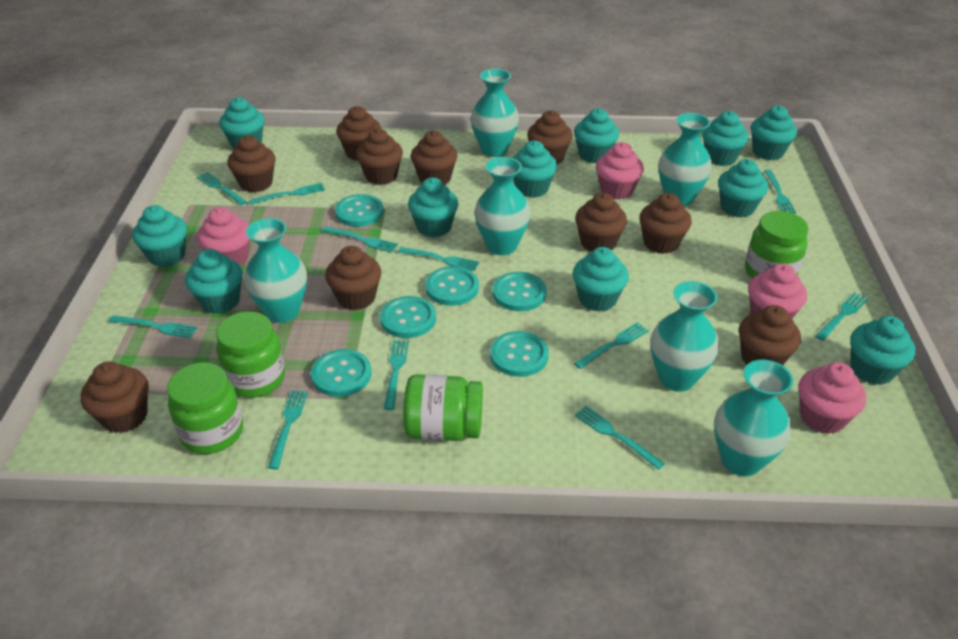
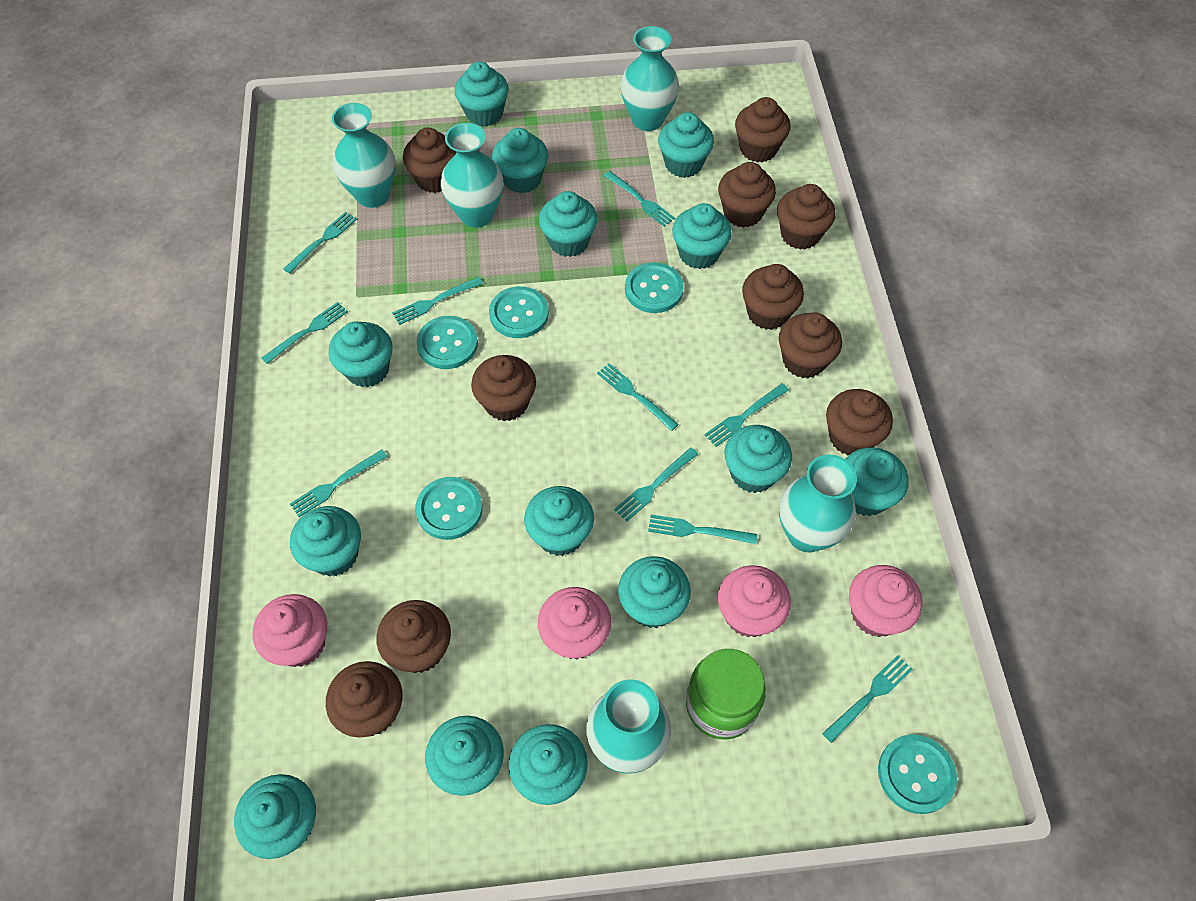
green jar: [167,363,243,454] [216,311,285,398] [403,374,483,441] [745,211,809,278] = 4 -> [686,649,766,740] = 1
turquoise button: [311,349,371,397] [335,194,384,227] [380,296,436,338] [425,266,479,306] [490,331,549,377] [493,272,546,311] = 6 -> [415,477,483,540] [417,316,478,369] [489,286,549,338] [625,262,684,313] [878,734,957,814] = 5
turquoise cupcake: [132,205,187,267] [185,249,243,314] [219,97,265,149] [408,178,458,237] [512,141,557,198] [573,247,629,312] [574,108,619,163] [702,111,749,166] [718,159,768,218] [751,105,797,160] [850,316,915,385] = 11 -> [234,774,316,859] [290,506,361,577] [329,321,392,388] [425,716,504,796] [455,62,509,127] [492,128,548,193] [509,724,588,805] [524,486,594,556] [539,191,598,257] [618,556,691,628] [658,112,714,178] [672,203,732,269] [725,425,792,493] [846,447,909,516] = 14
turquoise fork: [108,315,198,338] [197,172,247,205] [249,183,325,205] [268,390,308,469] [322,226,398,253] [384,340,409,410] [398,247,479,271] [574,322,649,369] [575,406,665,470] [764,169,796,214] [815,292,868,341] = 11 -> [261,302,348,364] [284,212,357,274] [290,450,388,517] [392,277,483,325] [597,363,679,431] [604,171,675,227] [614,447,698,522] [648,515,757,544] [705,383,789,447] [822,655,913,743] = 10
turquoise vase: [244,218,307,323] [471,68,519,157] [474,157,531,255] [651,281,719,392] [659,113,712,206] [714,360,793,476] = 6 -> [332,103,396,208] [441,123,503,228] [586,679,671,773] [621,26,679,131] [779,454,857,553] = 5

